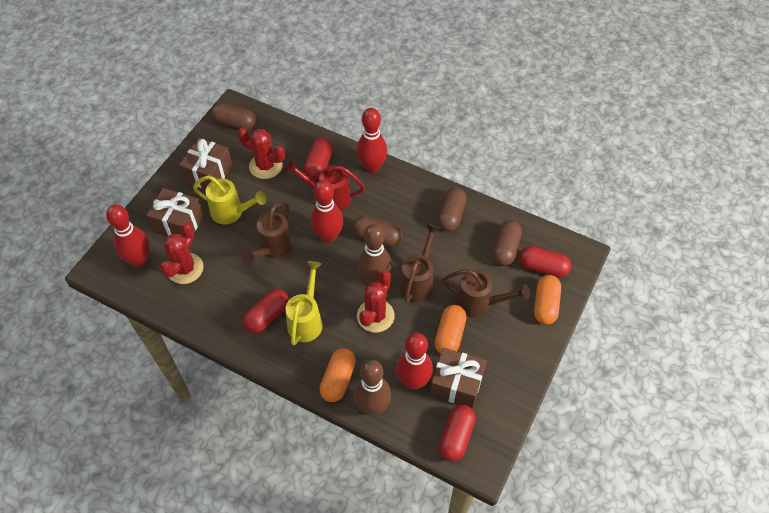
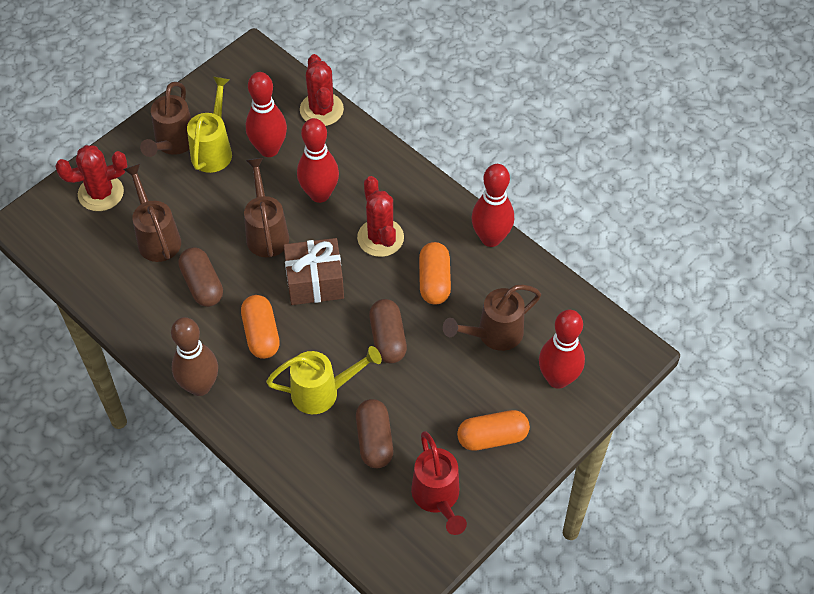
brown bowling pin: [354,360,391,415] [358,224,392,284] = 2 -> [171,317,218,396] = 1
brown capsule: [211,103,256,130] [353,216,402,246] [437,187,467,232] [492,220,522,266] = 4 -> [178,247,223,307] [356,399,393,468] [369,299,407,363] = 3
brown gift: [146,188,204,236] [179,138,233,190] [430,348,486,409] = 3 -> [284,238,344,305] = 1
brown watering can: [241,202,293,264] [399,224,440,303] [442,269,530,317] = 3 -> [123,164,181,262] [140,82,192,157] [244,158,289,257] [443,284,541,351] = 4
red capsule: [243,289,289,333] [303,138,333,180] [439,405,476,462] [519,246,571,278] = 4 -> none = 0

